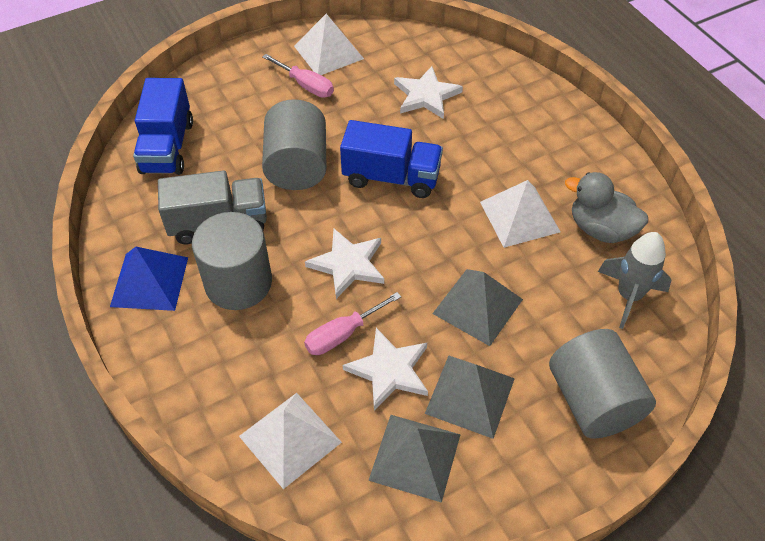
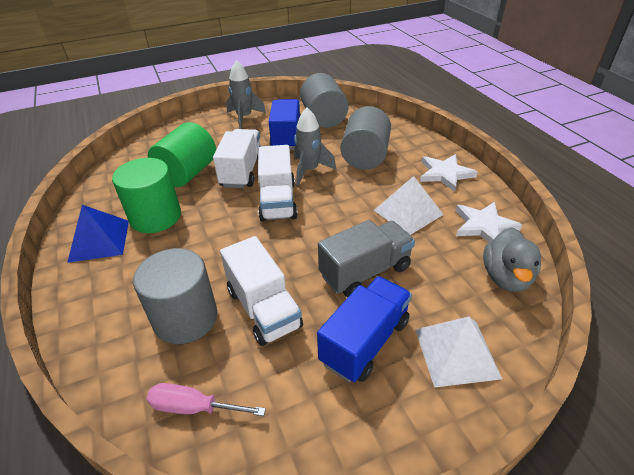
green cylinder: none = 0 -> [112,158,181,233] [148,122,216,187] = 2
grey pyramid: [368,415,461,503] [425,356,515,439] [432,269,523,346] = 3 -> none = 0
grey rocket: [598,232,672,329] = 1 -> [226,60,266,129] [294,107,336,186] = 2
pink screwdriver: [262,54,334,98] [304,292,401,355] = 2 -> [147,383,266,416] = 1
white pyramid: [239,393,342,489] [294,14,364,75] [480,180,561,248] = 3 -> [374,176,444,235] [415,316,502,388] = 2
white star: [305,229,384,299] [343,328,428,411] [394,66,463,119] = 3 -> [420,154,478,192] [456,202,522,244] = 2
white truck: none = 0 -> [213,129,260,188] [220,236,303,346] [258,145,298,222] = 3

